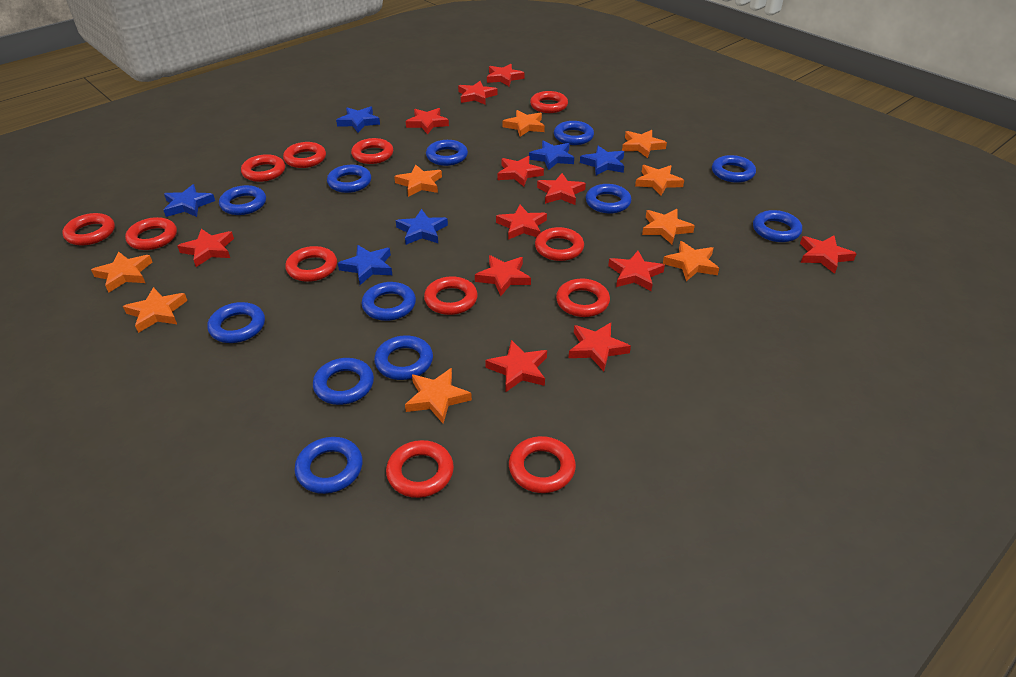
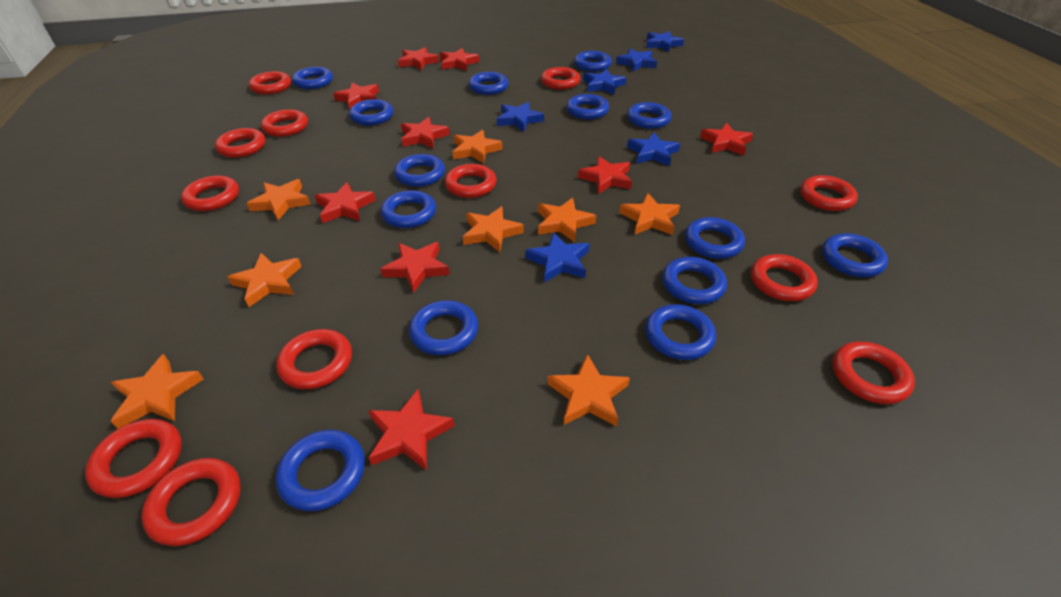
blue ring: [207,302,265,343] [219,185,266,215] [294,437,363,494] [313,358,374,405] [327,165,371,193] [362,282,416,321] [374,335,433,380] [426,140,468,166] [554,121,594,145] [586,184,631,214] [712,155,756,183] [753,210,802,242] = 12 -> [276,430,365,511] [292,67,333,89] [349,99,393,125] [381,190,436,228] [394,154,445,187] [409,300,478,355] [468,72,509,95] [566,94,609,120] [574,51,612,72] [627,102,671,129] [645,304,716,360] [662,257,727,304] [685,217,745,259] [822,233,888,277] = 14
orange star: [91,251,152,293] [123,287,187,333] [394,165,442,197] [405,368,472,423] [503,110,545,137] [622,130,667,158] [635,165,684,196] [642,209,695,244] [663,241,719,281] = 9 -> [111,354,204,429] [228,253,302,307] [246,179,311,220] [453,129,503,163] [463,206,524,252] [538,198,596,242] [547,354,630,426] [619,193,680,235] = 8
red star: [177,229,234,267] [406,108,449,134] [458,81,498,105] [475,255,531,296] [485,340,547,392] [487,64,525,86] [496,205,547,240] [497,156,544,187] [537,173,586,205] [569,323,631,371] [608,251,665,291] [800,235,857,274] = 12 -> [315,182,376,223] [333,82,379,110] [368,389,455,471] [380,242,450,293] [398,47,439,70] [401,117,450,148] [440,48,479,71] [578,156,632,194] [700,123,753,156] = 9

